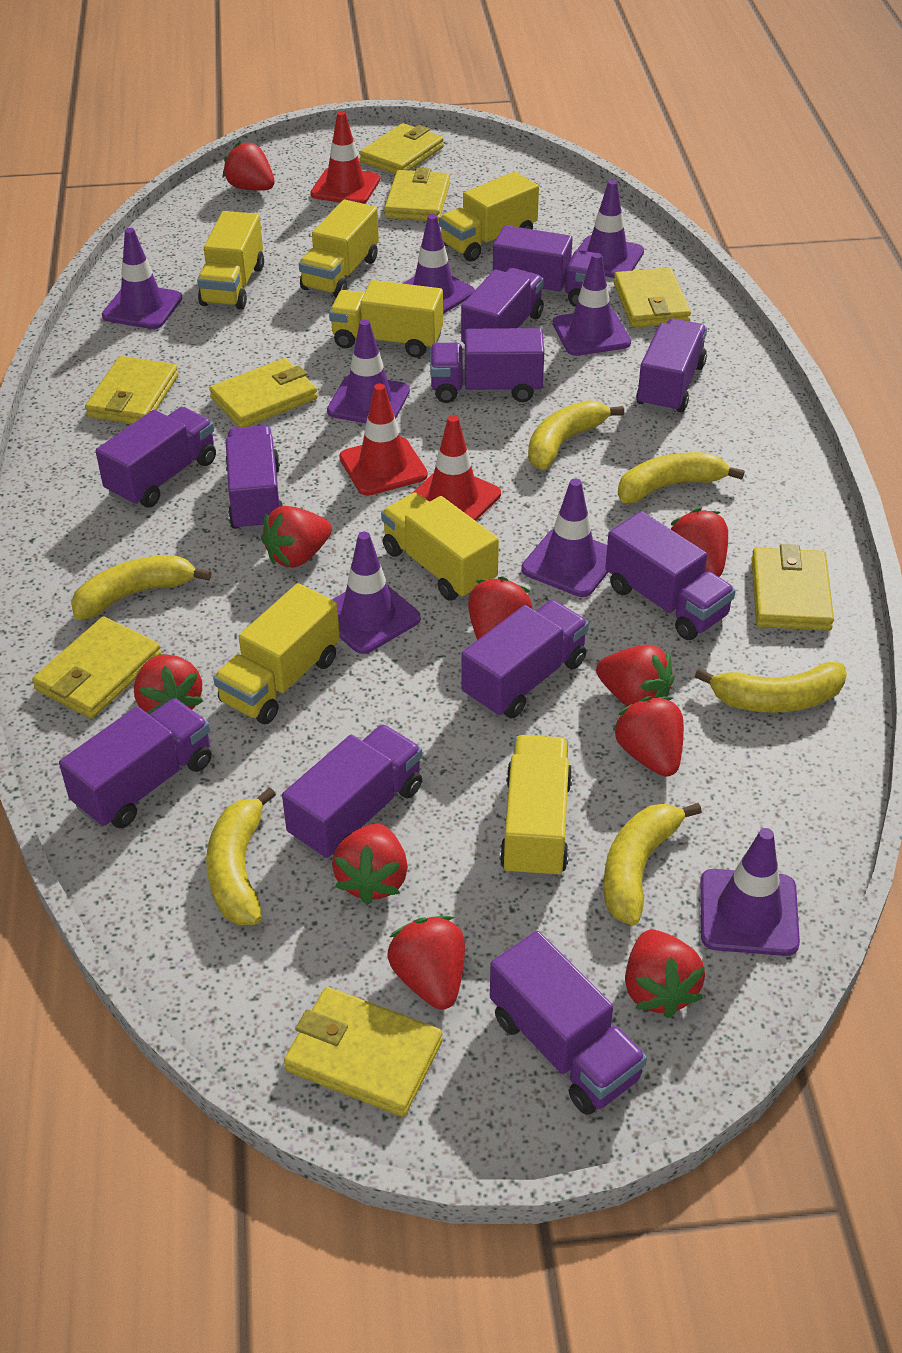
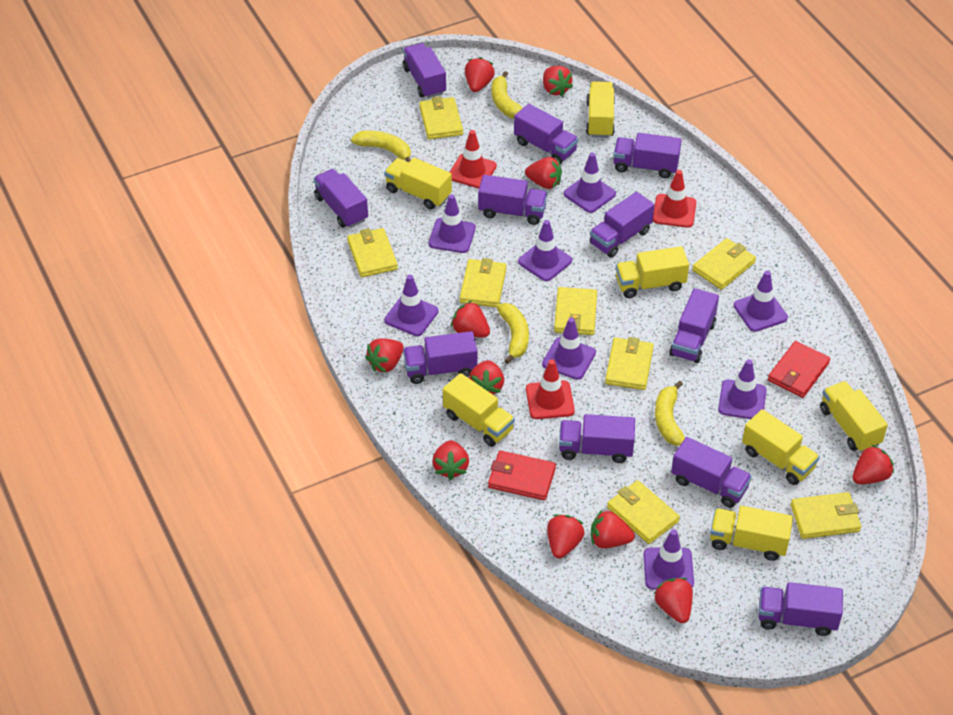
red strawberry: [134,654,203,715] [223,141,274,191] [261,506,332,568] [332,823,408,905] [388,916,465,1010] [468,576,533,640] [596,645,675,706] [613,696,684,777] [625,930,705,1018] [671,508,728,577] = 10 -> [365,338,404,373] [432,440,469,480] [451,301,490,338] [465,57,495,92] [469,360,504,394] [525,157,562,189] [543,66,573,97] [547,514,585,559] [591,509,635,548] [654,578,693,623] [852,445,894,484] = 11
red wallet: none = 0 -> [488,451,556,500] [768,341,830,398] = 2
yellow banana: [71,555,212,620] [206,787,276,925] [528,400,624,470] [604,803,702,926] [618,452,745,503] [695,662,847,713] = 6 -> [351,130,411,162] [491,71,523,119] [497,303,529,364] [655,381,685,446] = 4

